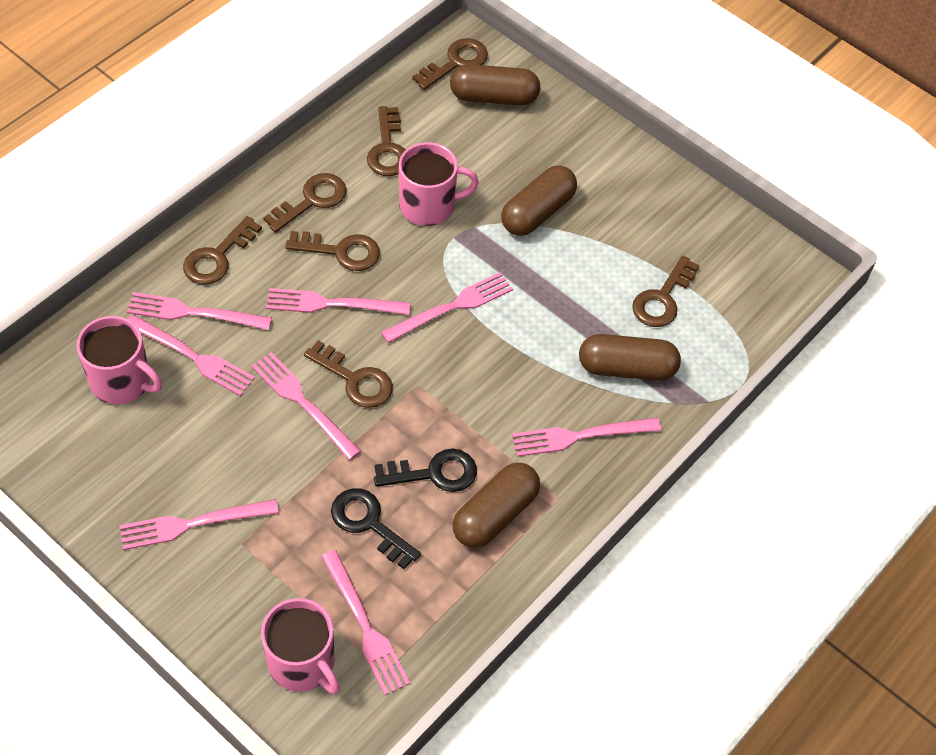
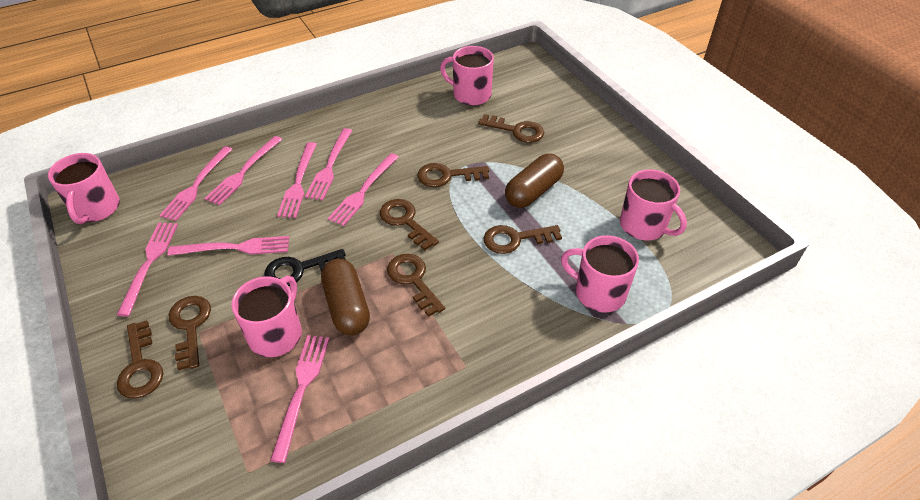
black key: [331,488,421,569] [374,449,477,492] = 2 -> [264,249,346,286] = 1
brown capsule: [450,64,540,106] [453,462,540,548] [501,165,577,236] [579,334,681,381] = 4 -> [321,259,370,335] [505,154,564,208] = 2
pink mug: [77,316,162,404] [261,598,340,695] [399,142,479,226] = 3 -> [48,153,120,224] [231,276,302,357] [440,46,494,105] [561,235,639,313] [620,169,687,240] = 5

